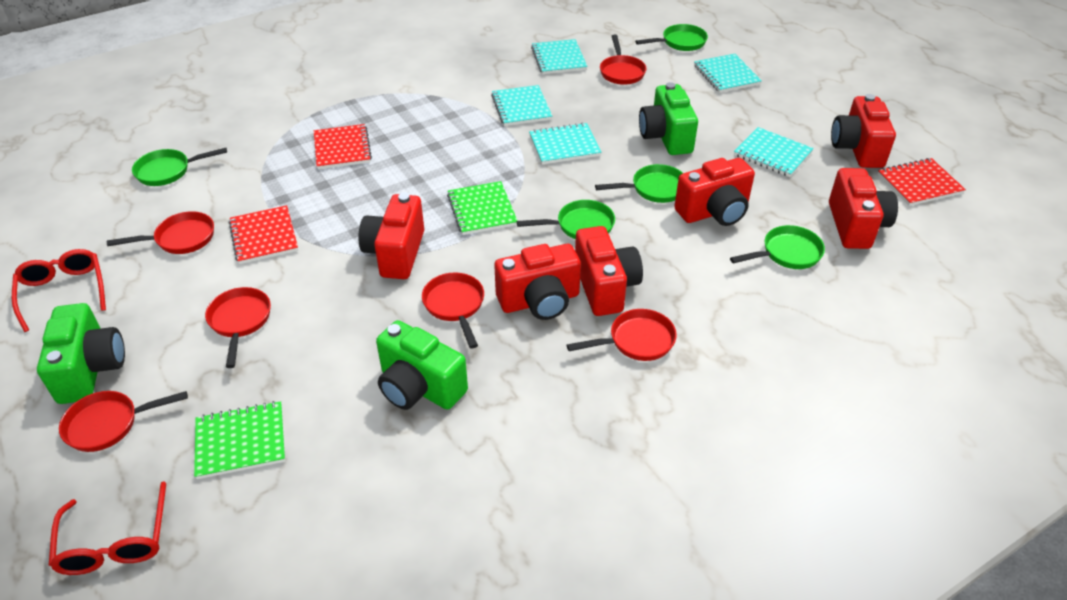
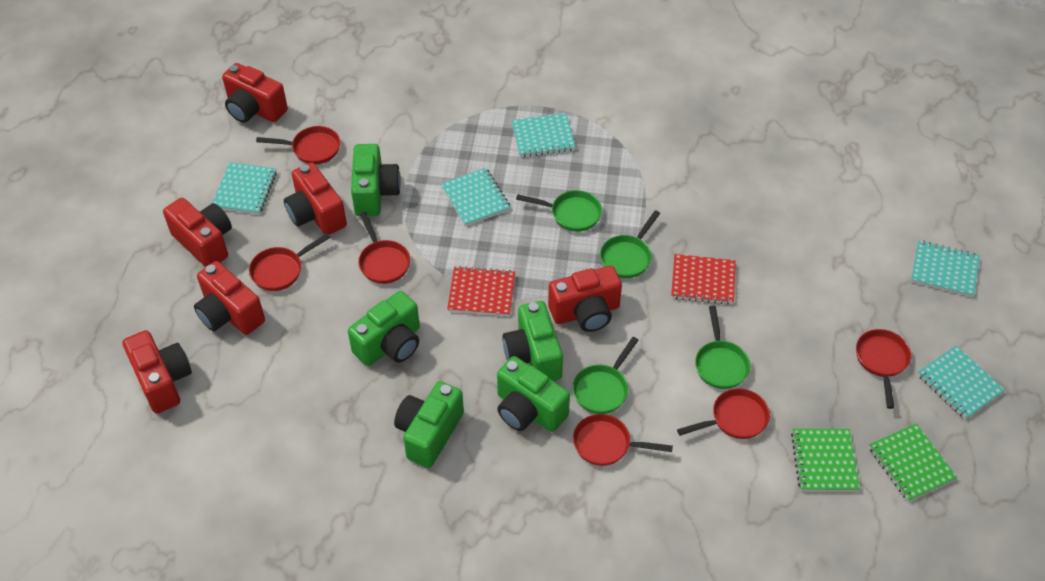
green camera: [37,303,125,404] [376,320,468,410] [639,82,698,155] = 3 -> [348,291,420,366] [351,144,401,216] [394,381,464,468] [497,356,570,432] [503,301,563,381] = 5
green pan: [132,148,227,186] [517,200,615,239] [595,164,683,203] [635,24,708,51] [730,225,825,269] = 5 -> [516,190,602,232] [572,337,639,414] [600,210,660,278] [695,306,750,389] = 4
red glasses: [12,249,106,332] [49,481,166,575] = 2 -> none = 0
red notebook: [229,205,298,264] [314,124,372,169] [878,158,966,206] = 3 -> [447,266,515,316] [671,254,736,305] = 2

